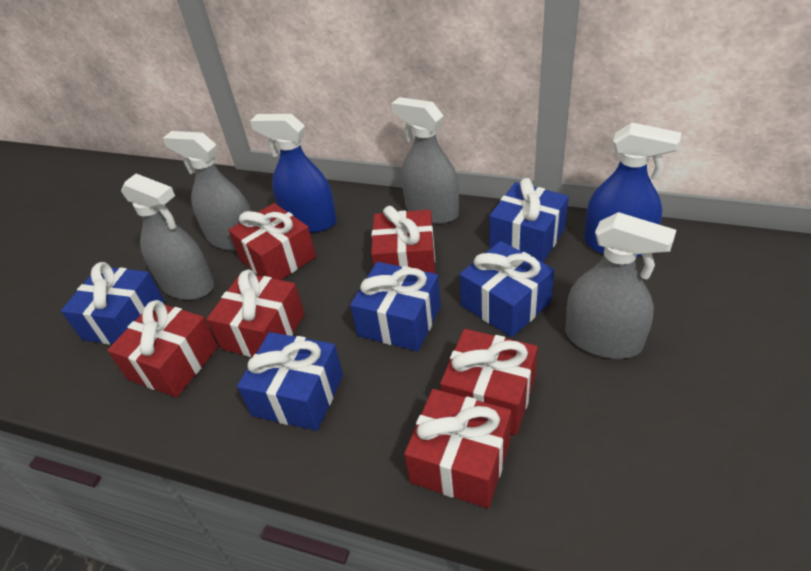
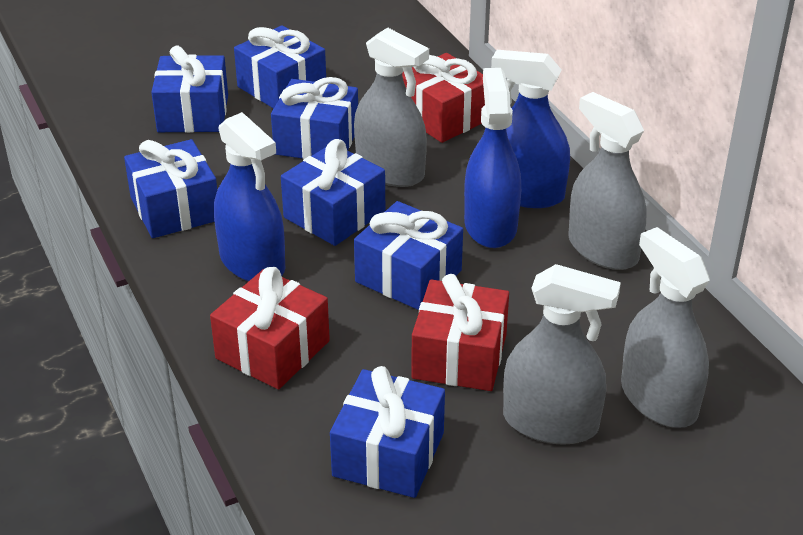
blue gift: [61,262,165,345] [237,332,343,431] [350,262,441,351] [460,241,554,337] [489,178,569,263] = 5 -> [124,139,217,238] [151,45,228,133] [234,25,326,109] [271,77,358,159] [281,139,385,246] [330,366,445,498] [354,201,463,310] = 7
blue spray bottle: [250,114,337,233] [584,122,681,257] = 2 -> [214,112,285,282] [464,68,521,248] [491,50,570,208] = 3
red gift: [107,300,218,397] [206,270,305,357] [228,203,316,280] [371,206,435,273] [404,389,511,508] [440,329,538,435] = 6 -> [210,267,330,389] [402,53,485,143] [411,274,509,391] = 3

